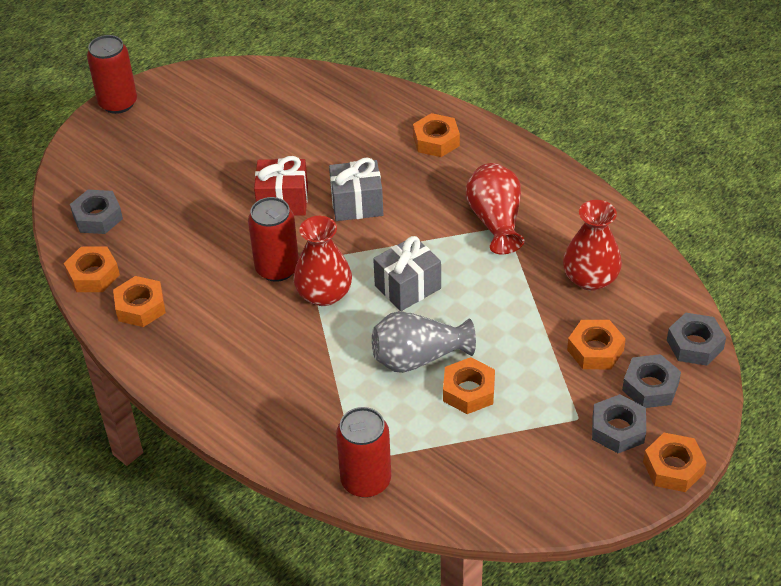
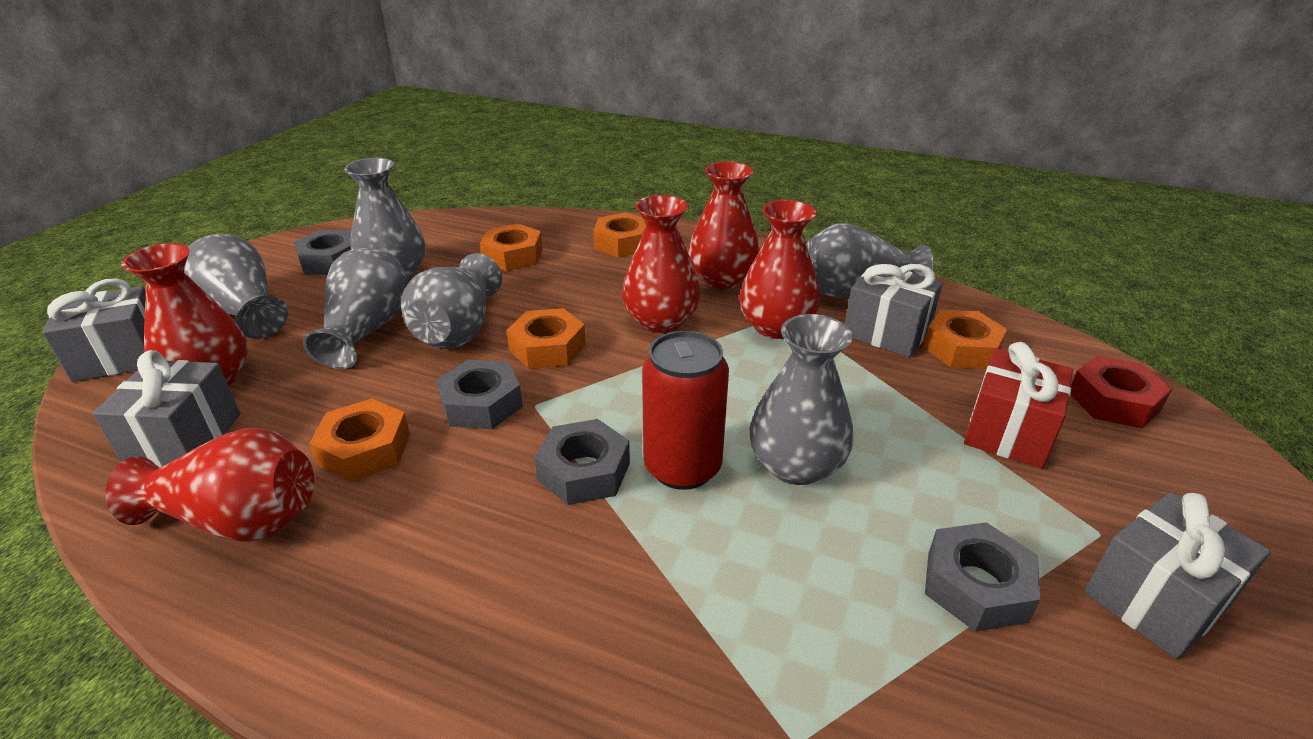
grey gift: [329,158,383,221] [373,236,441,311] = 2 -> [42,278,146,382] [93,350,240,468] [845,263,943,357] [1084,492,1271,659] = 4
grey vase: [372,311,476,373] = 1 -> [184,234,288,339] [303,248,409,369] [344,158,426,279] [401,253,502,349] [749,314,854,485] [807,223,933,298] = 6
orange nut: [64,247,120,292] [113,276,166,327] [413,113,460,157] [443,357,495,414] [567,320,626,369] [643,433,707,492] = 6 -> [309,398,410,482] [480,224,543,271] [507,308,586,369] [593,212,646,258] [923,310,1008,369] = 5
red can: [87,35,137,114] [248,197,299,282] [336,407,391,498] = 3 -> [642,331,729,490] = 1
red nut: none = 0 -> [1070,355,1172,428] = 1
red vase: [294,216,352,306] [466,163,525,254] [563,200,622,291] = 3 -> [106,428,314,542] [121,243,248,386] [622,195,701,333] [688,162,760,289] [739,200,820,339] = 5

